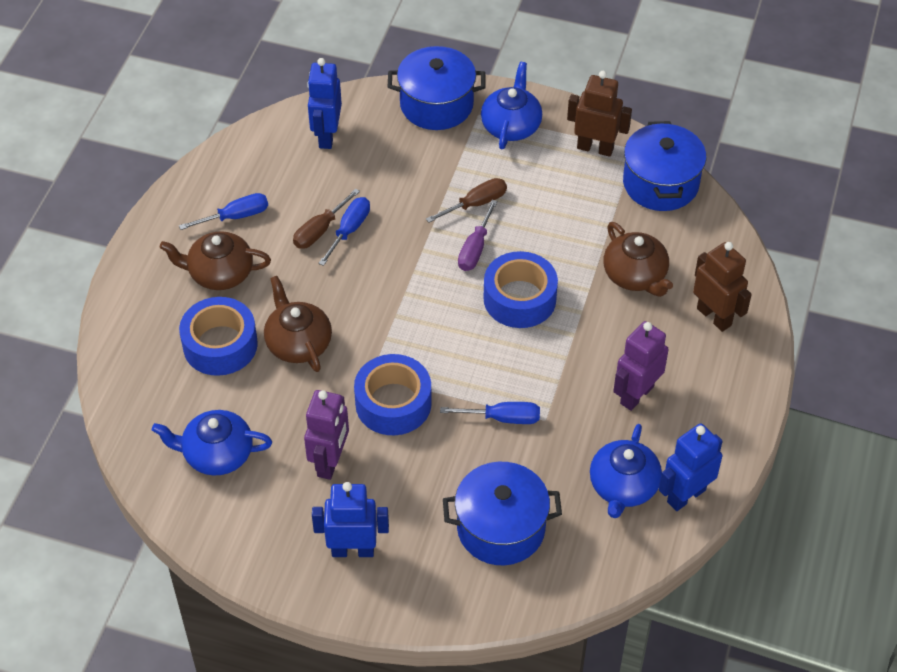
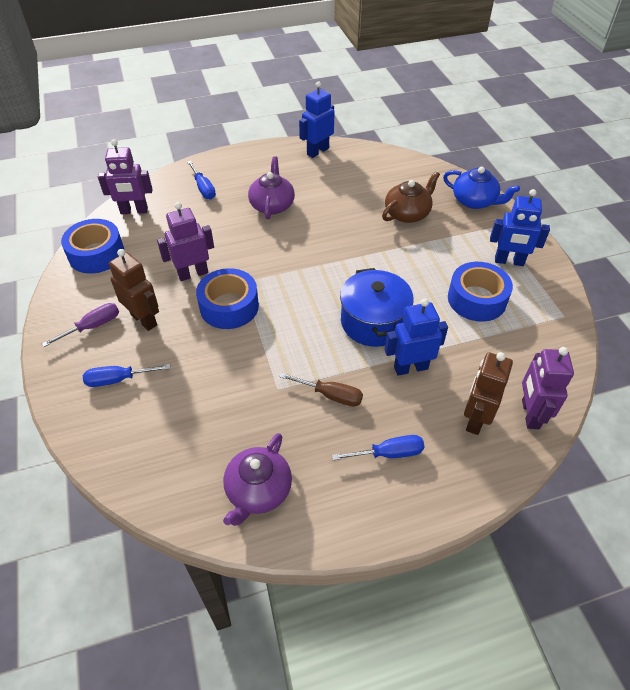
blue pot: [388,46,485,130] [443,462,562,565] [623,121,706,211] = 3 -> [340,268,414,347] = 1
blue teapot: [152,410,272,476] [481,62,542,149] [590,424,662,518] = 3 -> [443,167,520,209] = 1
brown screwdriver: [293,188,360,249] [426,178,507,223] = 2 -> [280,373,363,406] = 1
brown teapot: [159,231,271,290] [264,276,332,372] [603,222,673,297] = 3 -> [382,171,440,223] = 1
purple robot: [304,390,349,480] [613,321,669,411] = 2 -> [98,139,153,214] [157,202,214,281] [522,347,574,429] = 3
purple teapot: none = 0 -> [223,433,292,526] [248,156,295,220] = 2

